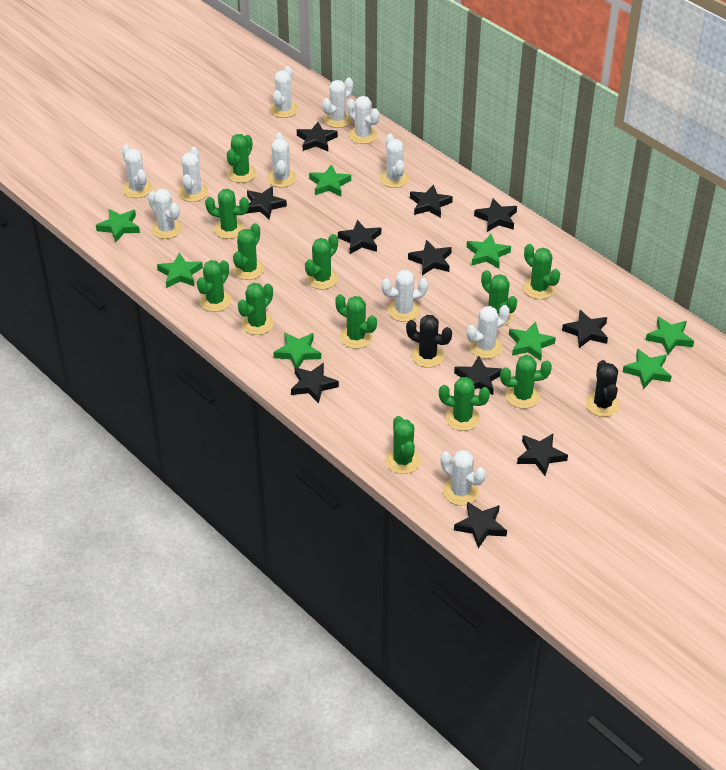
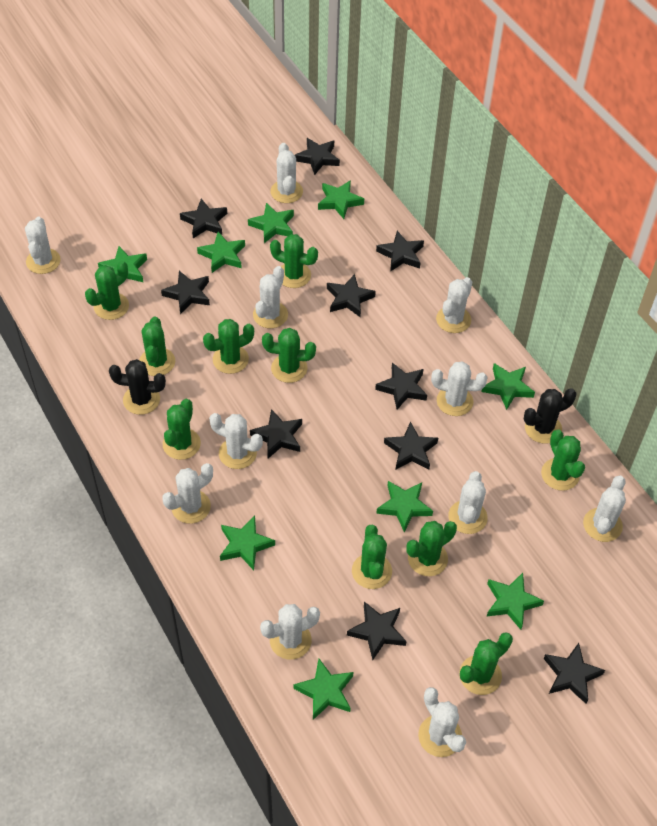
black star: [246,186,287,219] [291,363,339,404] [297,122,338,151] [338,220,381,254] [408,240,452,275] [410,184,453,218] [454,356,502,395] [454,502,507,549] [474,198,517,232] [517,434,568,476] [562,310,608,348] = 11 -> [161,271,210,314] [180,199,227,238] [250,409,302,458] [295,138,340,175] [327,274,376,317] [347,601,407,660] [375,363,427,410] [376,231,424,272] [384,422,438,470] [543,643,605,704] = 10
green cactus: [197,260,232,312] [205,189,249,239] [227,134,256,183] [233,223,264,280] [238,283,274,335] [305,234,338,289] [335,294,377,349] [385,416,421,474] [439,377,490,431] [481,270,517,326] [500,355,552,409] [523,244,560,299] = 12 -> [85,261,129,320] [139,317,175,376] [163,399,201,460] [203,319,254,374] [262,328,316,383] [270,234,318,288] [352,525,392,589] [407,521,457,576] [459,632,513,695] [541,429,585,491] = 10
green star: [96,209,140,242] [157,252,203,288] [273,332,321,368] [309,164,351,196] [467,234,511,269] [509,322,556,361] [623,349,672,389] [646,317,694,355] = 8 -> [98,246,147,282] [197,232,245,273] [220,516,275,570] [248,203,294,243] [294,659,353,720] [318,180,364,219] [376,481,433,532] [481,363,535,410] [486,573,544,630] = 9

